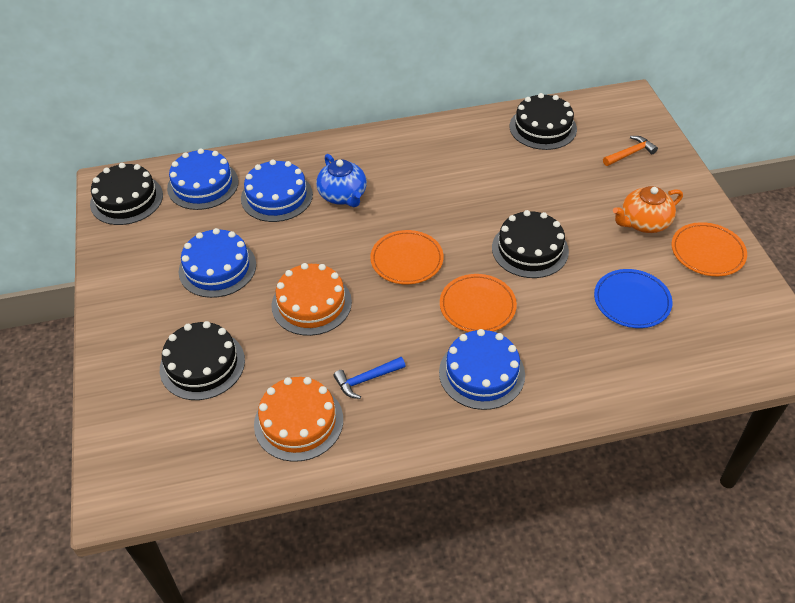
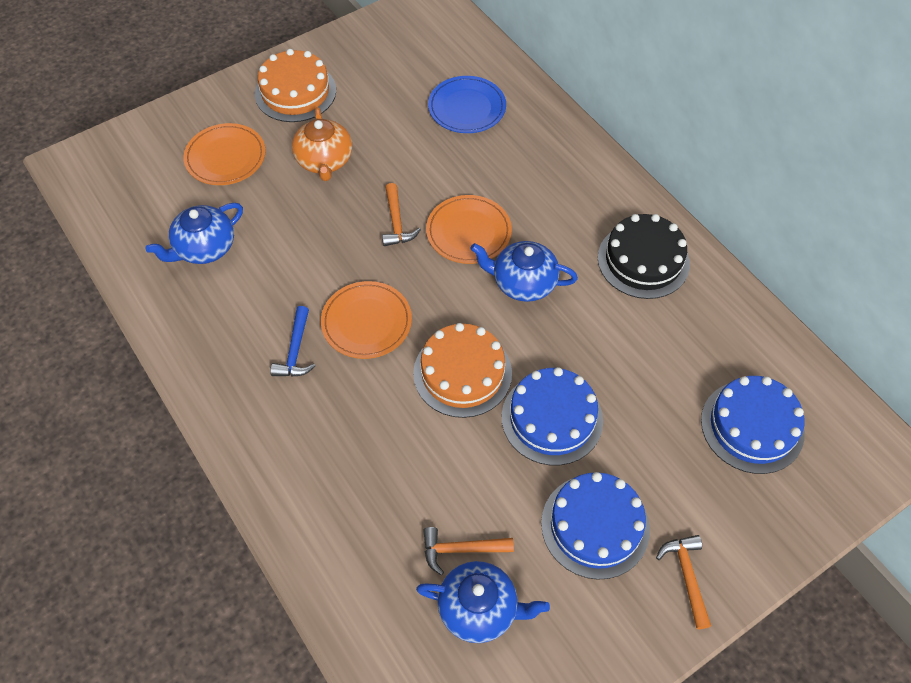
black cake: [90,163,163,225] [160,321,245,400] [492,210,569,278] [510,93,577,150] = 4 -> [598,214,690,299] = 1
blue cake: [167,148,239,210] [179,228,256,298] [241,159,313,222] [439,329,525,410] = 4 -> [502,367,603,465] [541,472,650,580] [701,376,805,474] = 3
blue teapot: [316,154,367,207] = 1 -> [145,203,243,264] [416,561,550,643] [470,241,578,302] = 3
orange hammer: [603,136,658,166] = 1 -> [382,183,421,246] [423,527,514,575] [656,535,711,629] = 3

